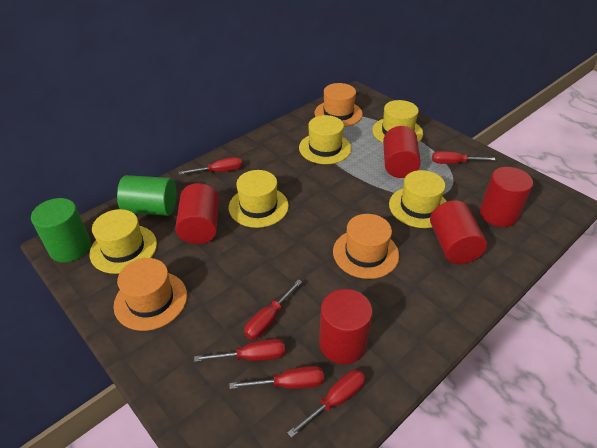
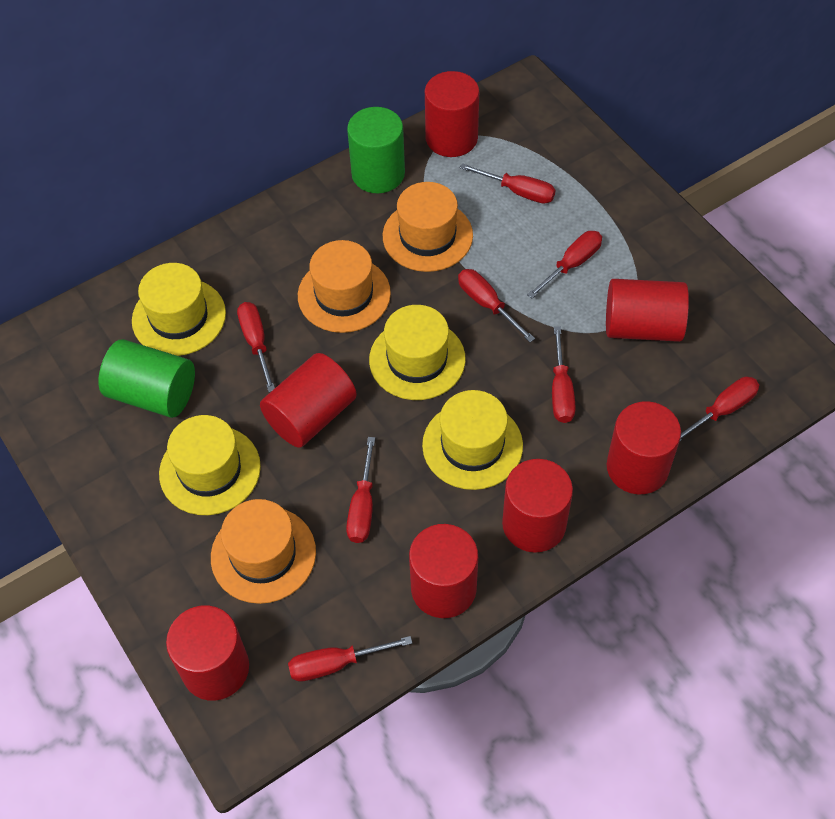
red cylinder: [175,183,219,244] [319,289,373,364] [383,126,421,178] [430,200,487,264] [480,167,533,227] = 5 -> [166,606,249,701] [260,353,357,448] [409,524,478,618] [425,71,479,157] [502,459,573,553] [606,279,689,342] [606,401,681,494] = 7
red screwdriver: [179,157,242,175] [194,339,285,362] [229,366,324,389] [244,280,302,340] [287,370,365,438] [432,151,496,164] = 6 -> [237,302,275,392] [288,636,412,682] [346,437,375,543] [458,269,535,342] [460,163,555,204] [527,231,602,298] [552,326,576,423] [680,377,759,441] = 8
yellow hat: [90,209,157,274] [229,170,289,228] [299,115,351,164] [372,100,423,143] [389,170,447,228] = 5 -> [132,263,226,356] [159,415,261,515] [369,305,465,400] [422,390,523,490] = 4

